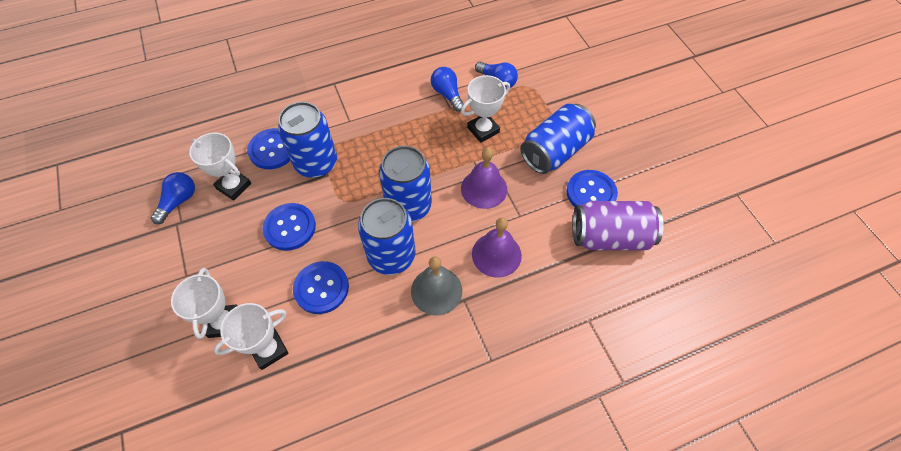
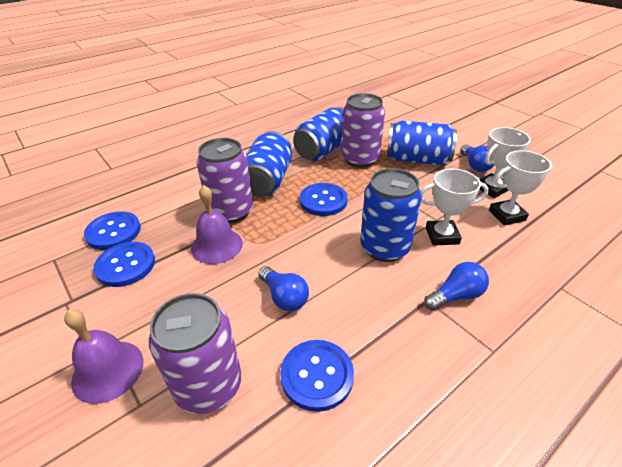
grey bell: [411,256,462,316] = 1 -> none = 0
purple can: [573,201,664,250] = 1 -> [149,293,242,414] [197,138,253,223] [341,93,385,168] = 3
white trophy: [171,268,237,339] [189,133,251,201] [214,303,289,370] [461,75,510,143] = 4 -> [421,169,489,246] [479,127,531,198] [489,150,553,226] = 3

